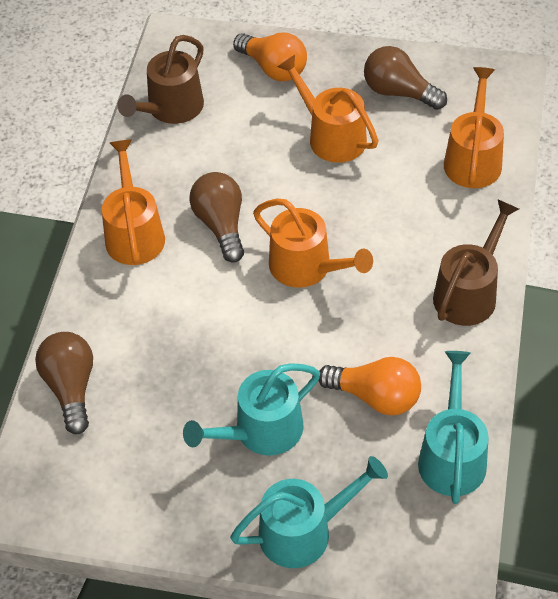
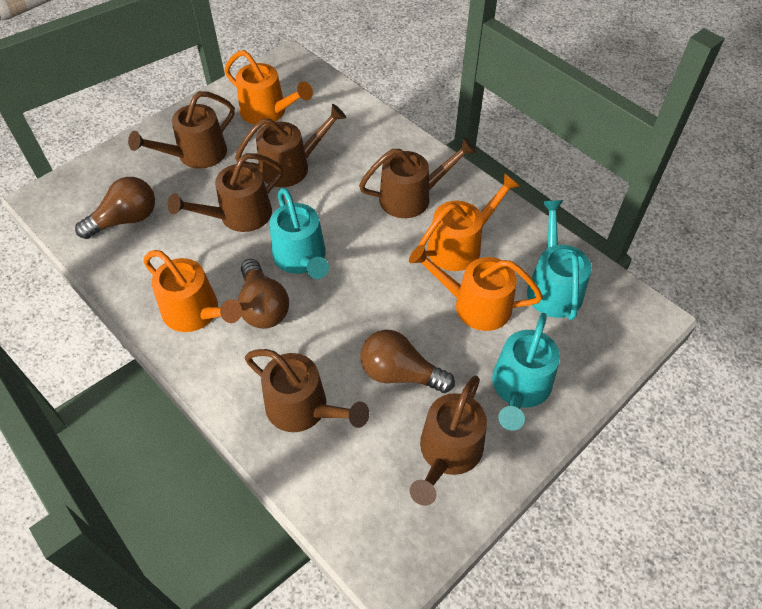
brown watering can: [117,35,204,124] [433,200,519,326] = 2 -> [128,91,235,169] [168,153,283,232] [235,104,346,187] [245,349,369,432] [359,137,476,218] [410,376,487,506] = 6
orange light bulb: [233,33,307,81] [319,357,421,416] = 2 -> none = 0

